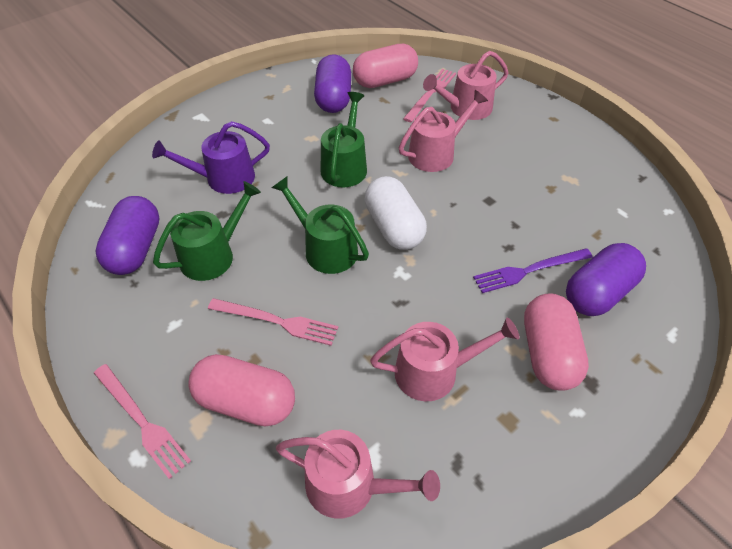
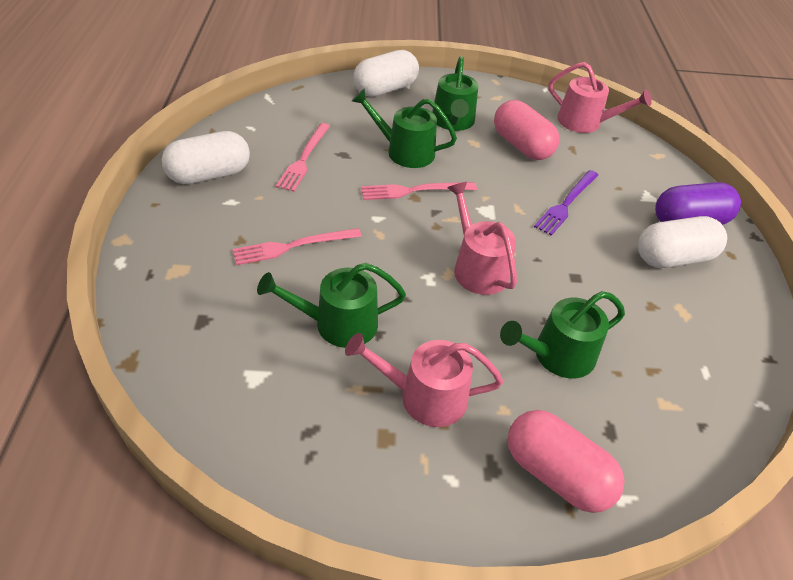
green watering can: [153,181,261,281] [272,176,369,274] [321,92,367,187] = 3 -> [257,263,406,348] [352,89,457,168] [432,56,478,131] [500,291,625,379] = 4
pink capsule: [188,354,295,426] [353,44,418,88] [524,293,589,391] = 3 -> [494,100,560,160] [507,410,625,513] = 2
pink watering can: [276,430,440,519] [370,317,520,401] [399,90,488,172] [423,51,508,120] = 4 -> [345,333,503,427] [447,182,517,295] [548,62,652,133] = 3
purple capsule: [95,196,159,275] [314,54,351,113] [566,243,646,316] = 3 -> [655,182,741,225] = 1
purple watering can: [152,121,270,194] = 1 -> none = 0
white capsule: [365,176,427,250] = 1 -> [162,131,250,184] [353,50,419,97] [638,216,727,268] = 3

